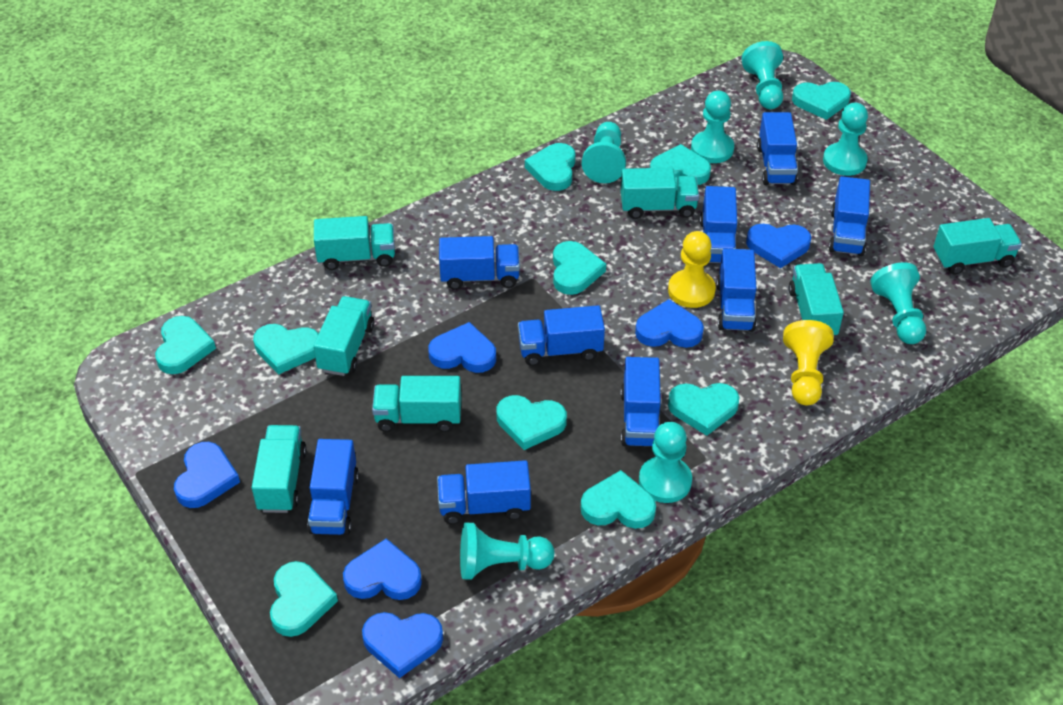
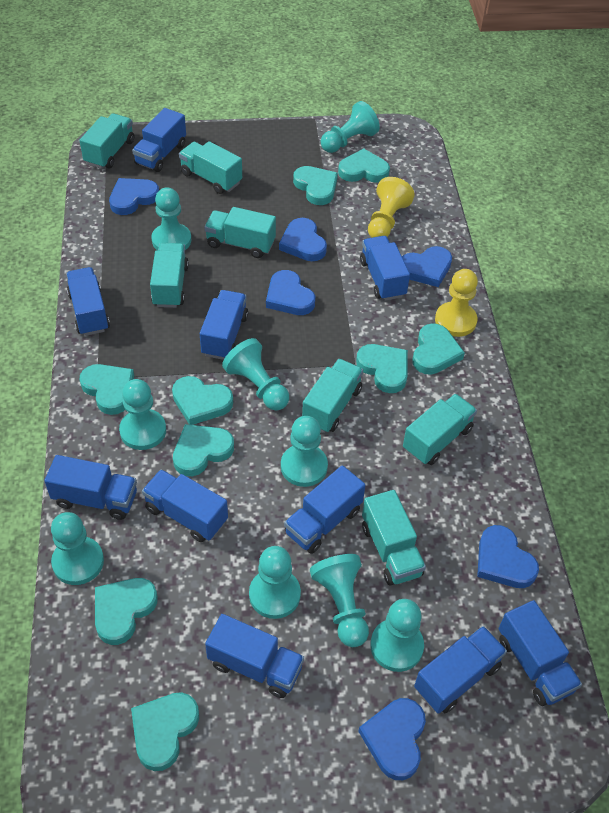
blue truck: [307,439,359,535] [437,460,531,524] [439,236,520,290] [518,305,605,366] [620,357,661,446] [700,186,737,263] [716,249,757,332] [757,112,798,185] [829,176,870,256] = 9 -> [44,455,137,520] [66,267,110,336] [132,108,186,172] [142,469,228,542] [200,290,248,360] [205,614,304,698] [284,465,365,554] [360,236,410,301] [414,626,507,714] [498,600,582,706] = 10
turquoise heart: [155,316,216,374] [253,324,319,375] [270,561,338,637] [496,395,567,450] [525,143,576,191] [553,241,606,295] [581,470,656,529] [650,144,711,185] [668,383,739,436] [792,82,851,120] = 10 -> [80,364,134,415] [95,578,158,645] [131,692,199,771] [172,376,233,425] [173,424,234,476] [293,166,338,205] [338,148,390,183] [356,344,408,393] [412,323,465,375] = 9
turquoise pawn: [460,523,554,580] [582,122,626,183] [639,422,692,503] [691,91,734,163] [741,41,783,109] [823,103,868,176] [870,262,926,344] = 7 -> [51,512,104,585] [119,379,166,450] [151,187,191,250] [222,338,289,411] [249,546,301,619] [281,416,328,487] [310,554,369,647] [320,101,380,153] [370,599,424,672] = 9

